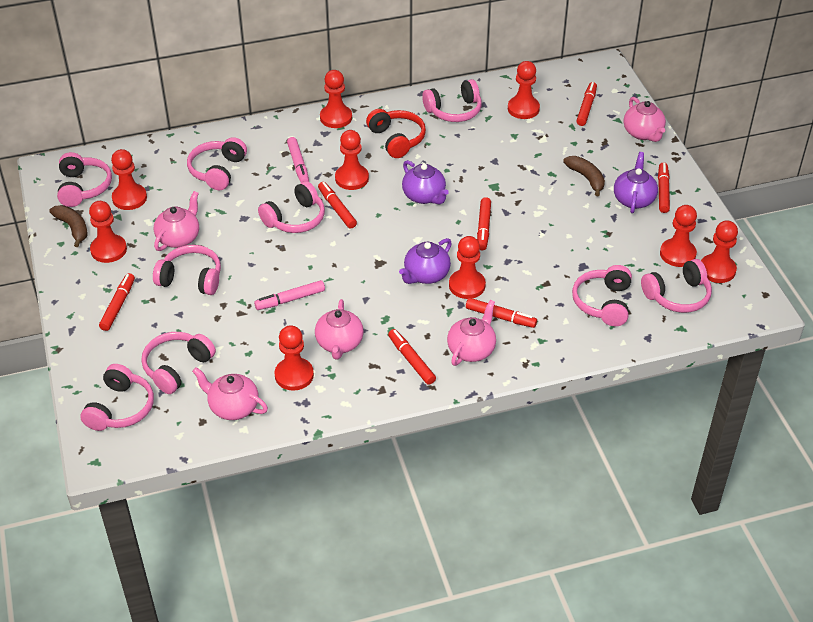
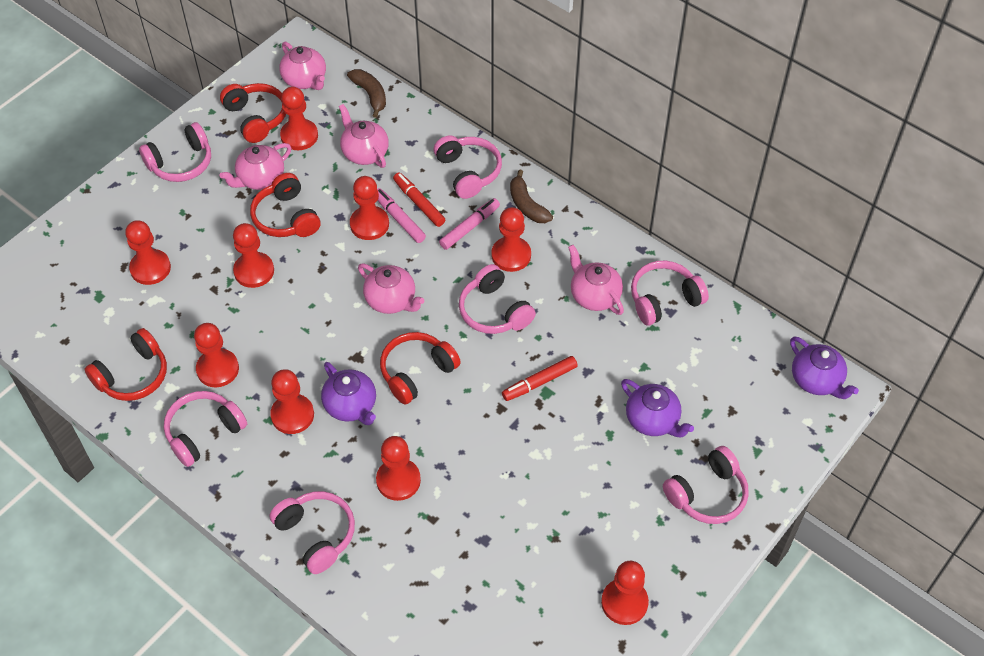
pink headphones: [57,152,112,207] [80,364,154,431] [141,332,216,394] [153,245,221,295] [187,137,247,190] [258,181,325,233] [422,79,482,122] [572,265,632,326] [641,259,712,313] = 9 -> [139,122,211,182] [164,391,247,467] [270,491,355,574] [434,135,502,199] [459,264,536,334] [631,261,709,325] [663,446,749,524] = 7
red headphones: [366,109,426,158] = 1 -> [84,328,167,401] [220,83,286,143] [250,173,320,237] [380,332,461,404] = 4
red marker: [99,273,135,331] [318,182,357,229] [388,329,436,385] [466,298,537,328] [477,197,491,250] [576,82,597,126] [658,162,670,213] = 7 -> [393,172,445,227] [502,356,578,401] = 2

